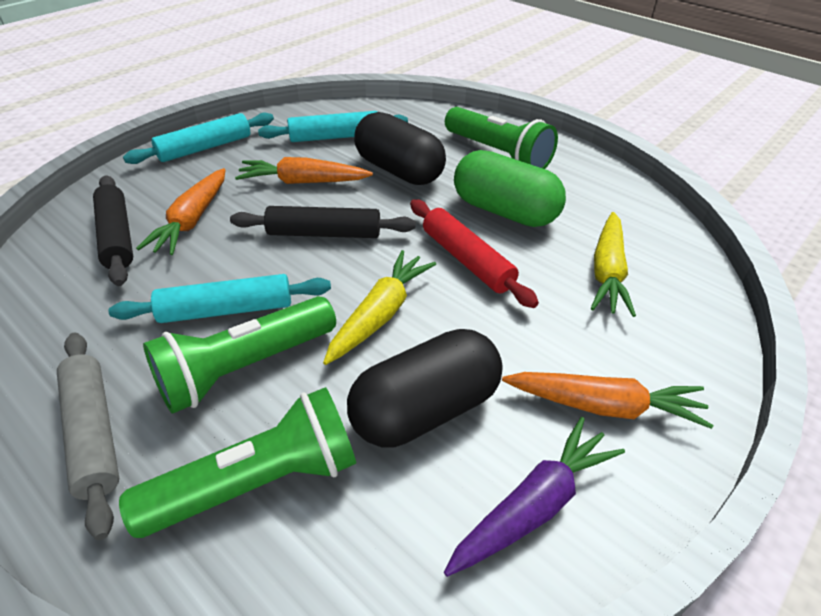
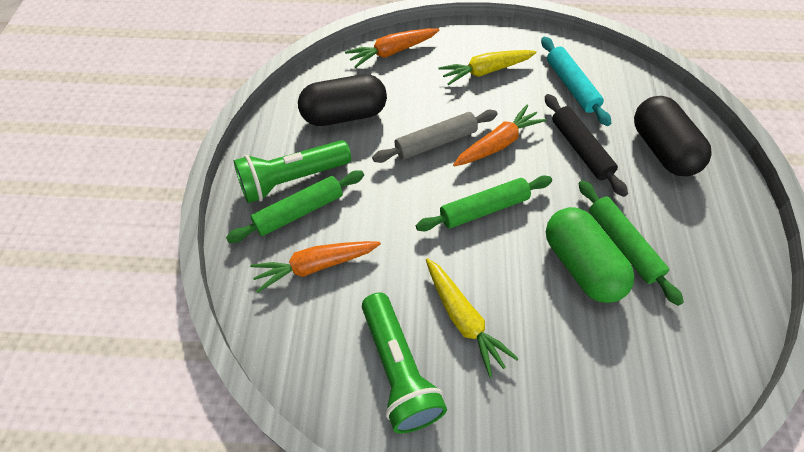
black rolling pin: [93,175,133,286] [230,206,416,238] = 2 -> [545,94,628,197] = 1
green flashlight: [119,387,356,538] [143,296,336,414] [445,107,558,169] = 3 -> [234,140,351,203] [362,293,447,434] = 2
green rolling pin: none = 0 -> [226,170,364,243] [416,175,552,231] [578,180,684,306] = 3
purple carrot: [444,417,625,577] = 1 -> none = 0
red rolling pin: [410,199,539,308] = 1 -> none = 0
turquoise rolling pin: [109,274,331,323] [123,113,274,164] [258,111,408,142] = 3 -> [541,37,611,126] = 1

